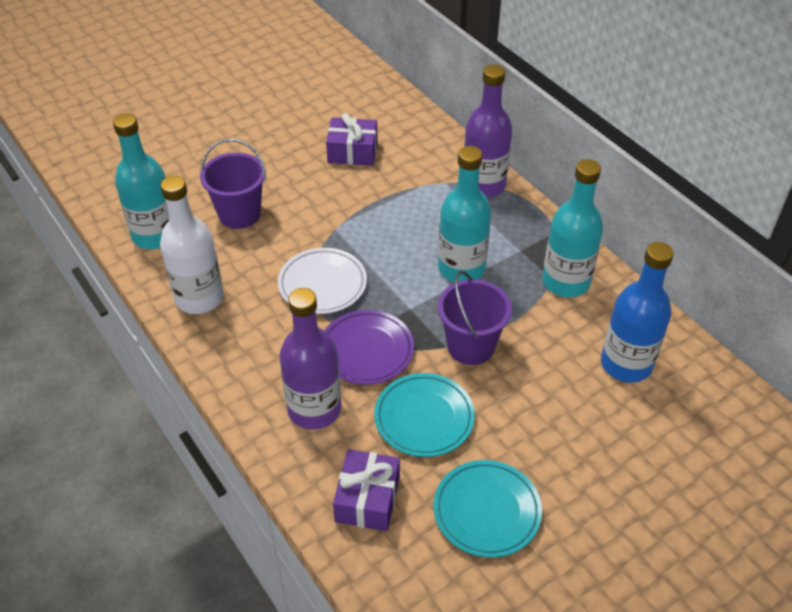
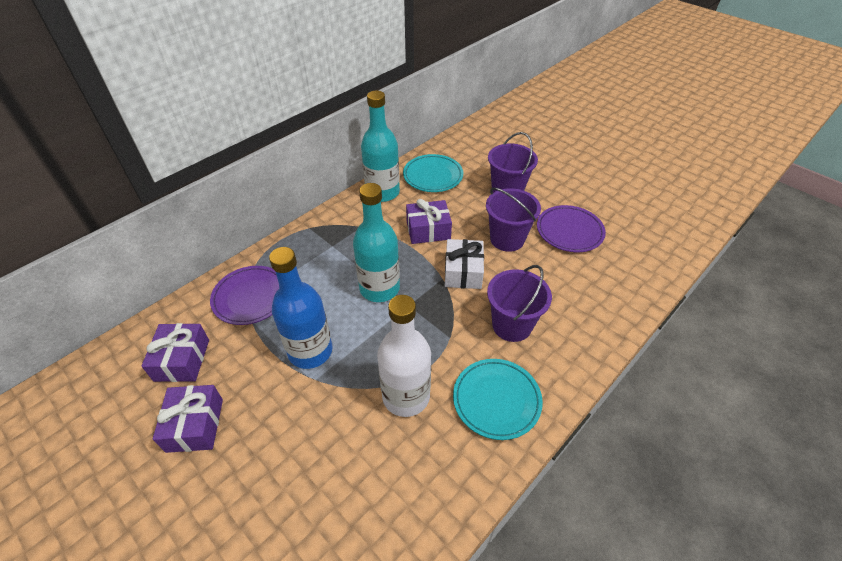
purple bottle: [279,288,342,430] [464,64,512,198] = 2 -> none = 0
purple bucket: [200,139,266,229] [438,271,512,365] = 2 -> [486,187,541,252] [487,265,552,342] [488,132,538,193] = 3
purple gift: [326,113,377,166] [333,449,400,531] = 2 -> [141,323,209,382] [153,385,223,453] [406,199,452,244] = 3
purple plate: [325,310,414,385] = 1 -> [210,266,279,325] [537,205,606,252] = 2
turquoise bottle: [113,113,169,249] [438,146,491,282] [542,159,603,297] = 3 -> [353,183,400,302] [361,90,400,202] = 2
white gift: none = 0 -> [445,239,484,289] = 1
white plate: [278,248,367,314] = 1 -> none = 0

